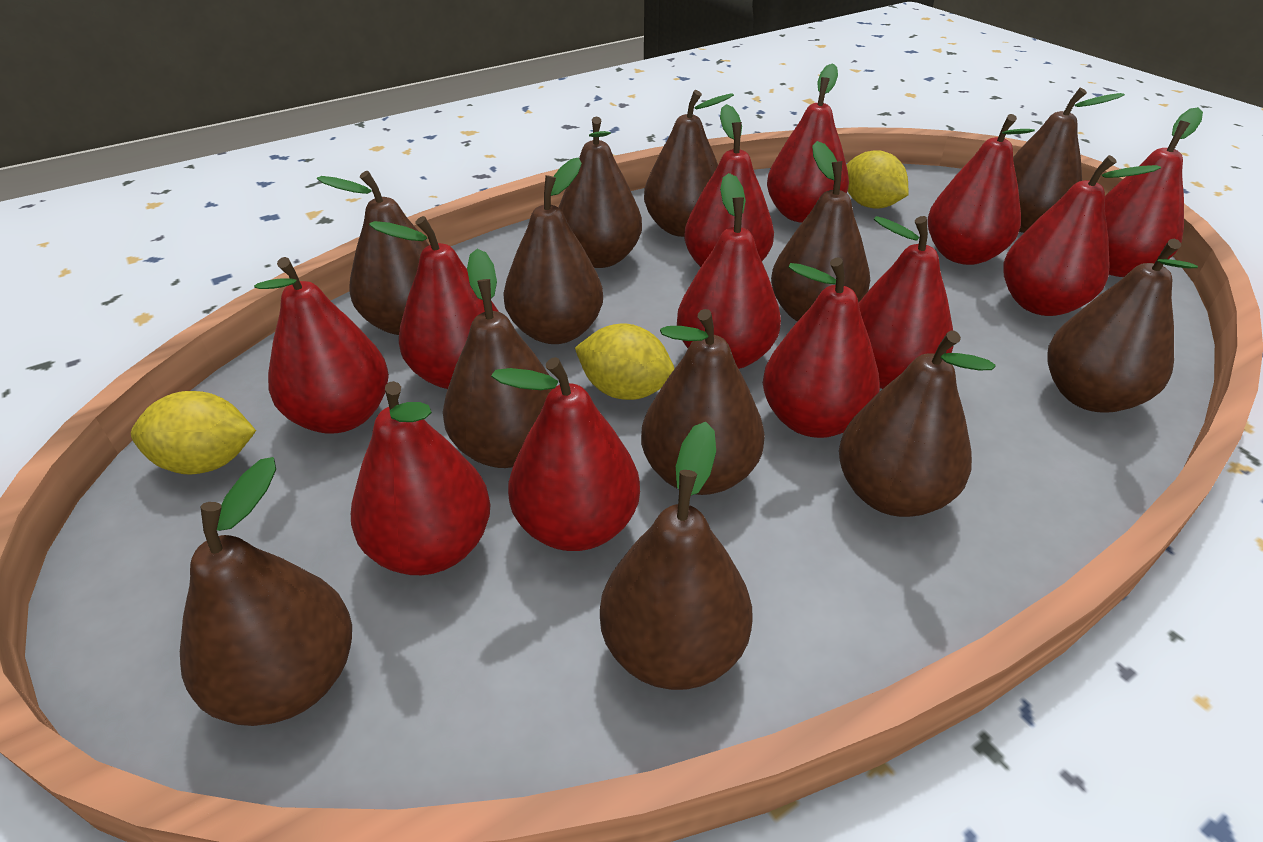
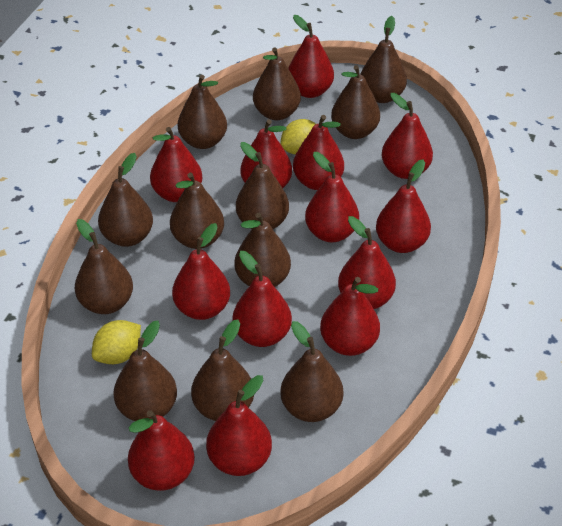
red pear: [254,257,389,434] [351,381,490,575] [369,216,499,389] [491,357,640,551] [677,173,781,369] [684,104,774,267] [763,257,880,438] [767,63,849,223] [859,216,953,389] [927,114,1035,265] [1003,155,1161,316] [1105,107,1203,277] = 12 -> [128,410,195,491] [150,127,202,202] [172,223,230,320] [206,375,272,476] [232,251,292,347] [241,119,292,188] [288,15,334,98] [293,115,344,190] [305,152,359,242] [320,277,380,356] [338,216,396,309] [376,159,431,253] [382,93,433,179] = 13
yellow lemon: [131,391,256,475] [575,324,675,400] [846,150,909,209] = 3 -> [92,320,141,364] [281,119,316,155] = 2

